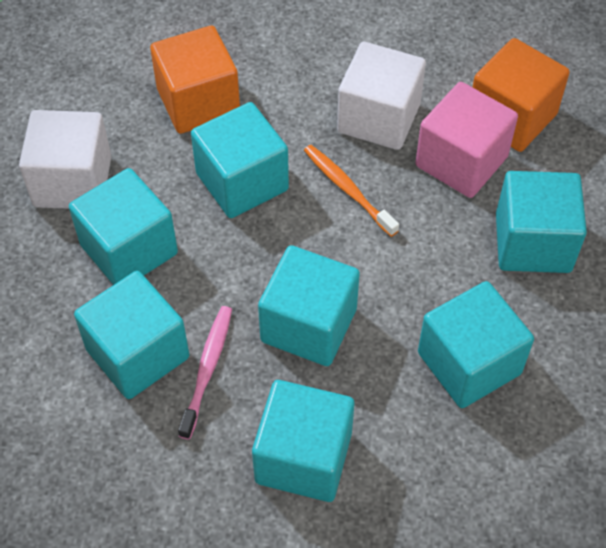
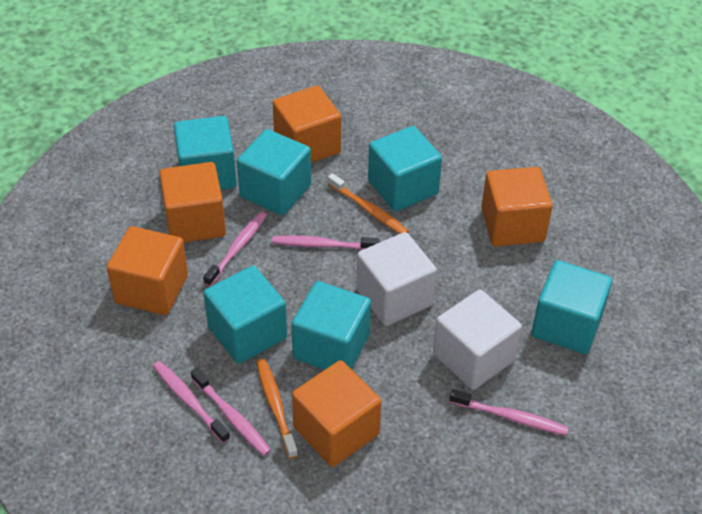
orange cube: [150,25,240,134] [473,38,570,152] = 2 -> [107,226,188,315] [159,162,226,243] [273,85,341,163] [292,360,382,467] [481,167,553,246] = 5
orange toothbrush: [304,145,399,237] = 1 -> [256,359,298,459] [328,173,409,234] = 2
pink cube: [415,82,518,198] = 1 -> none = 0
pink toothbrush: [178,306,232,440] = 1 -> [153,361,230,443] [191,368,271,456] [203,211,267,287] [272,235,379,250] [449,389,569,436] = 5
turquoise cube: [69,168,178,285] [74,271,189,399] [191,102,289,218] [252,380,354,502] [258,245,360,366] [418,281,534,408] [496,171,587,273] = 7 -> [174,116,237,190] [203,266,287,364] [237,129,311,216] [291,281,371,370] [368,126,442,212] [531,260,612,354] = 6

